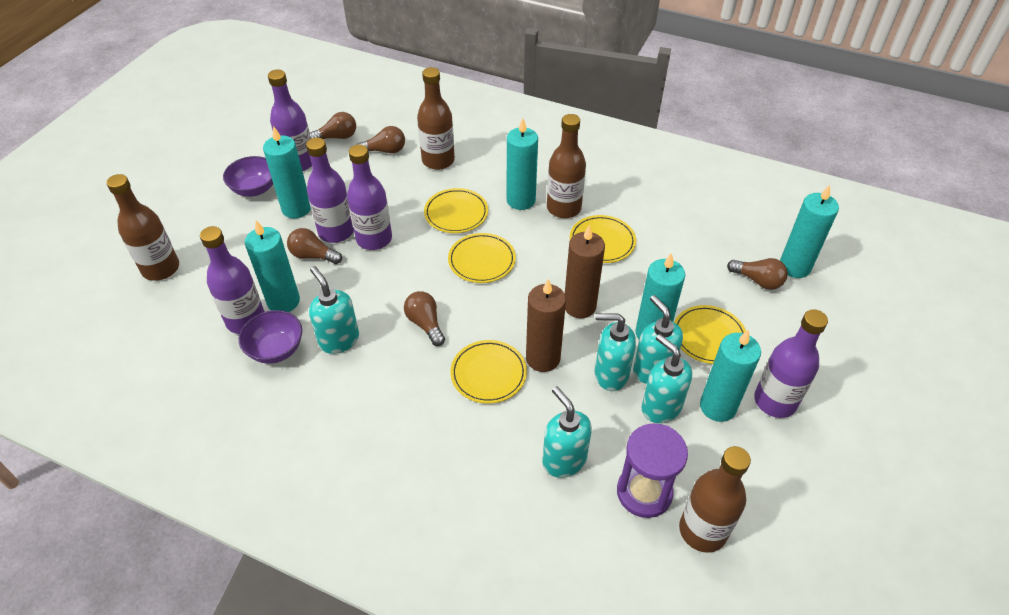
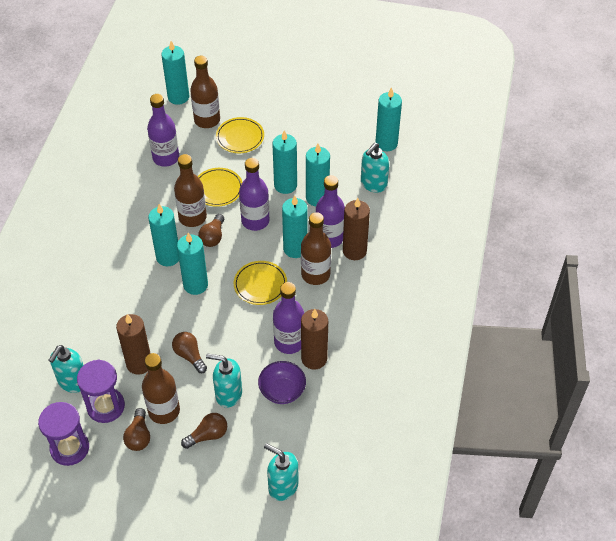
brown candle: [526,279,566,372] [565,225,605,318] = 2 -> [116,314,151,375] [301,309,328,370] [343,198,370,260] = 3
brown light bulb: [287,228,342,264] [310,112,356,139] [357,126,405,153] [404,291,445,346] [727,258,788,290] = 5 -> [123,408,150,451] [172,332,207,373] [181,413,227,449] [198,214,224,247] = 4
purple bottle: [200,226,265,334] [268,69,312,171] [306,137,354,243] [347,145,392,250] [754,309,828,418] = 5 -> [147,94,179,167] [239,158,269,231] [273,282,304,354] [316,175,345,248] = 4
purple bowl: [223,156,273,197] [239,310,302,364] = 2 -> [258,361,306,404] = 1
purple hourglass: [617,423,688,518] = 1 -> [38,402,89,466] [77,360,125,423] = 2
turquoise candle: [245,220,300,312] [263,126,311,218] [507,118,538,210] [635,253,685,339] [700,330,761,422] [780,185,839,278] = 6 -> [148,204,179,266] [161,41,189,105] [177,233,208,295] [272,130,297,194] [282,195,308,258] [306,144,330,206] [375,87,402,151] = 7
turquoise soap dispenser: [309,266,359,354] [542,386,592,478] [595,313,636,391] [633,295,683,384] [642,334,692,423] = 5 -> [48,345,84,393] [206,353,242,408] [264,443,299,501] [361,143,389,193] = 4
yellow plate: [424,188,488,233] [448,233,516,283] [450,340,527,404] [570,215,636,263] [674,305,746,364] = 5 -> [198,168,242,207] [216,117,264,153] [233,261,287,305] = 3

